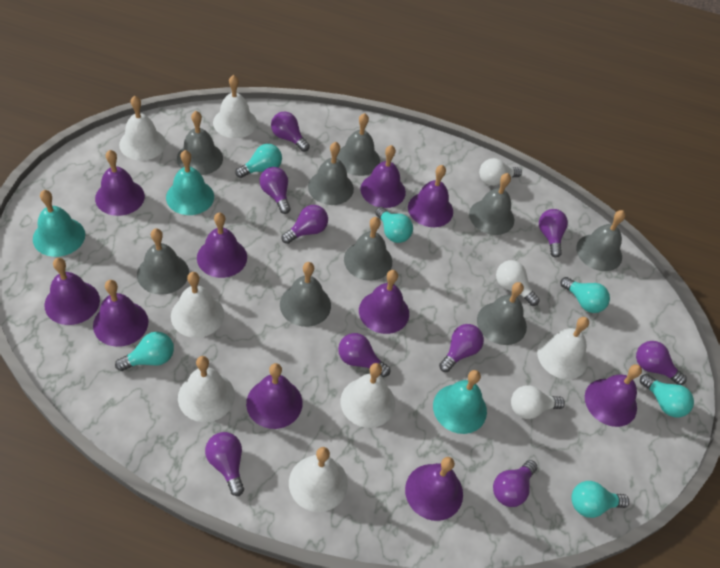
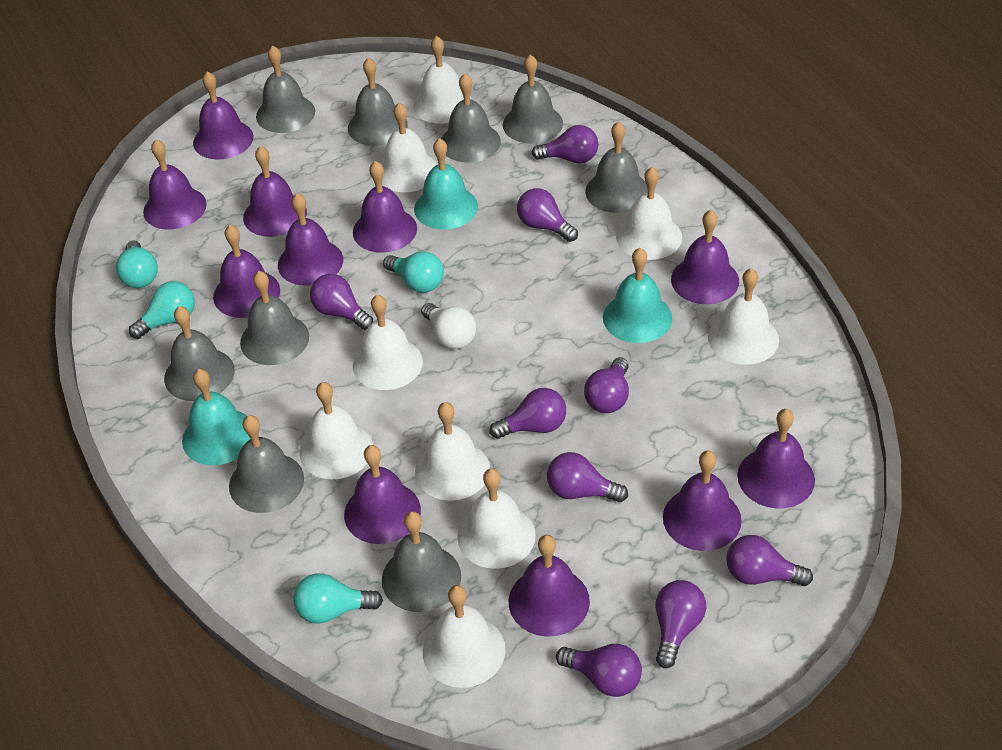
purple bell: [45,258,100,325] [93,280,148,347] [95,150,145,216] [197,213,247,278] [246,363,302,429] [359,270,409,334] [361,145,406,208] [405,457,463,521] [408,165,453,227] [585,364,642,427] = 10 -> [143,140,207,230] [193,71,254,159] [213,225,280,318] [243,146,307,237] [278,193,343,286] [344,445,421,544] [353,161,417,253] [509,535,590,637] [663,450,742,551] [671,210,739,304] [737,409,815,509] = 11
turquoise light bulb: [115,332,174,371] [235,144,282,178] [375,207,413,243] [560,277,610,313] [571,481,629,518] [640,374,694,418] = 6 -> [116,241,158,288] [129,281,195,339] [294,573,383,624] [383,251,444,293] = 4
white bell: [119,96,166,161] [171,272,224,338] [178,356,235,422] [213,75,257,138] [289,447,348,512] [341,363,395,428] [537,317,589,379] = 7 -> [300,382,373,479] [353,295,423,390] [381,102,437,192] [413,36,472,124] [415,402,490,501] [423,585,506,688] [457,468,536,569] [616,167,682,260] [708,268,779,365] = 9
white light bulb: [479,158,522,186] [496,260,540,306] [511,385,565,419] = 3 -> [421,303,476,349] = 1

